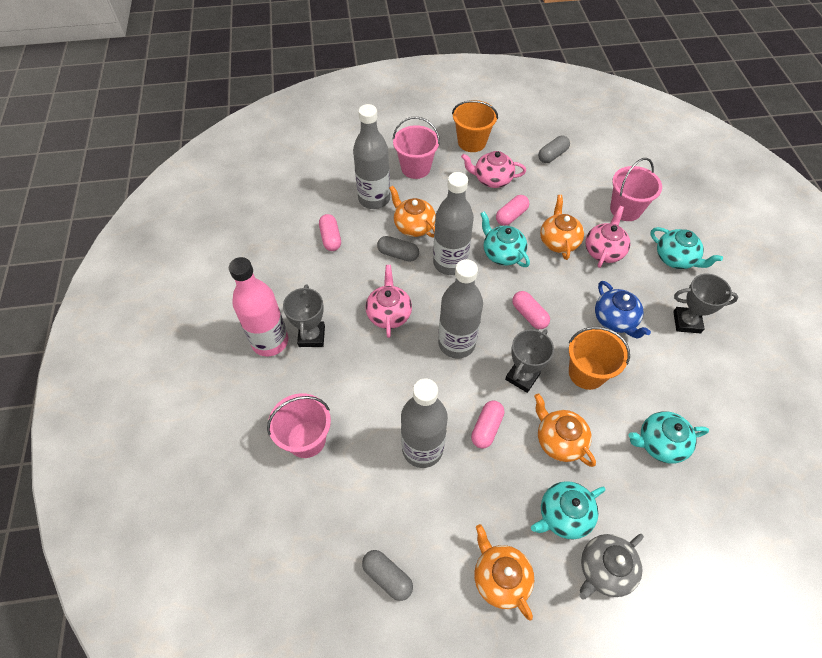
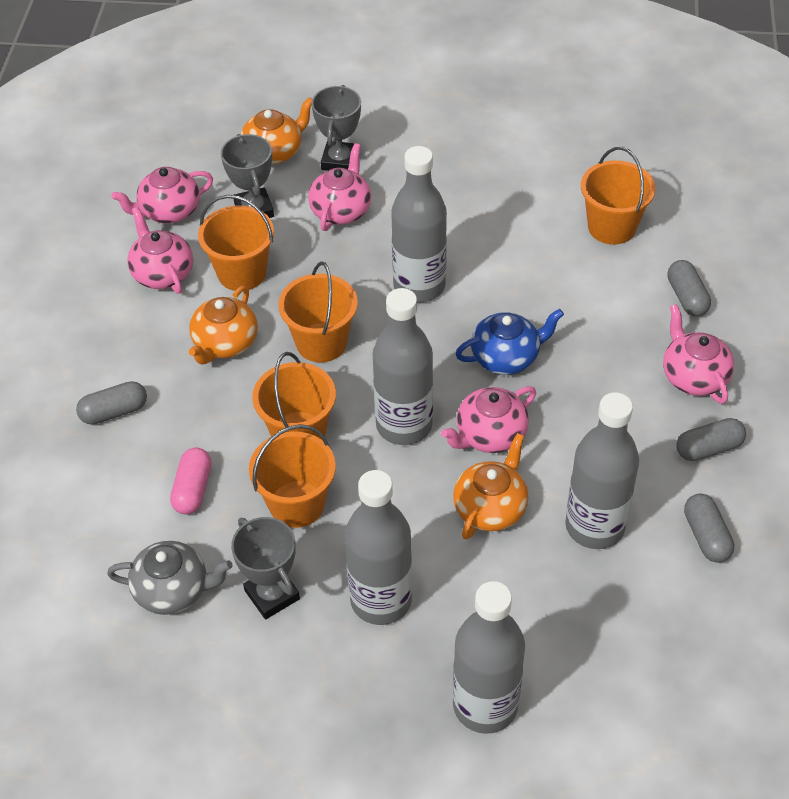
grey bottle: [353,104,390,209] [401,379,448,468] [433,172,474,275] [438,259,483,359] = 4 -> [345,470,412,625] [373,288,433,445] [391,146,447,302] [453,581,525,734] [565,392,639,549] = 5
grey capsule: [362,550,413,601] [377,236,419,262] [538,136,570,163] = 3 -> [76,381,147,425] [667,260,711,316] [676,418,746,461] [684,493,734,563] = 4
orange bucket: [452,100,498,152] [569,327,630,390] = 2 -> [198,195,274,291] [249,424,336,528] [252,352,336,439] [278,262,358,363] [581,147,656,245] = 5
orange teapot: [389,186,436,238] [474,524,534,620] [534,393,596,467] [540,195,584,260] = 4 -> [189,286,258,365] [241,97,312,165] [453,433,528,540] = 3
pink bottle: [229,257,288,357] = 1 -> none = 0
pink bucket: [267,393,331,458] [392,117,440,179] [610,158,662,221] = 3 -> none = 0
pink capsule: [319,214,341,251] [471,401,504,449] [496,195,529,226] [512,291,550,329] = 4 -> [170,448,211,514] = 1
pink teapot: [365,265,412,338] [461,151,526,188] [585,206,630,268] = 3 -> [112,167,213,223] [127,207,193,294] [308,143,371,231] [441,386,536,453] [663,304,734,404] = 5
turquoise teapot: [480,212,530,267] [531,481,605,539] [628,411,709,463] [650,227,723,269] = 4 -> none = 0

